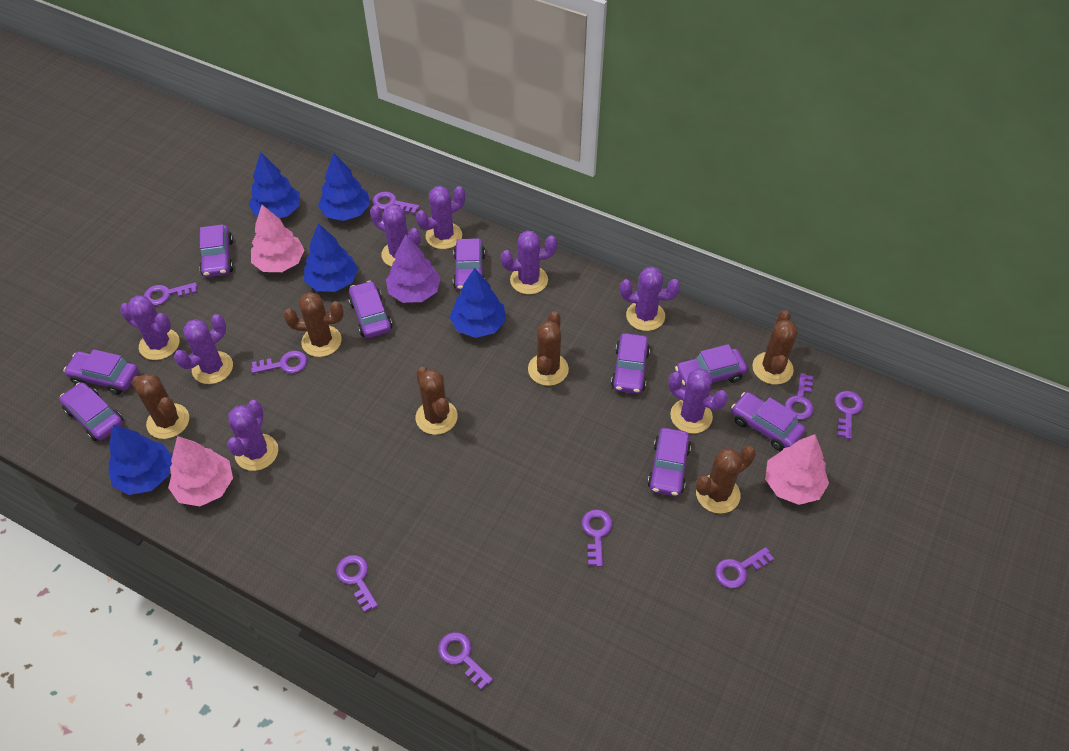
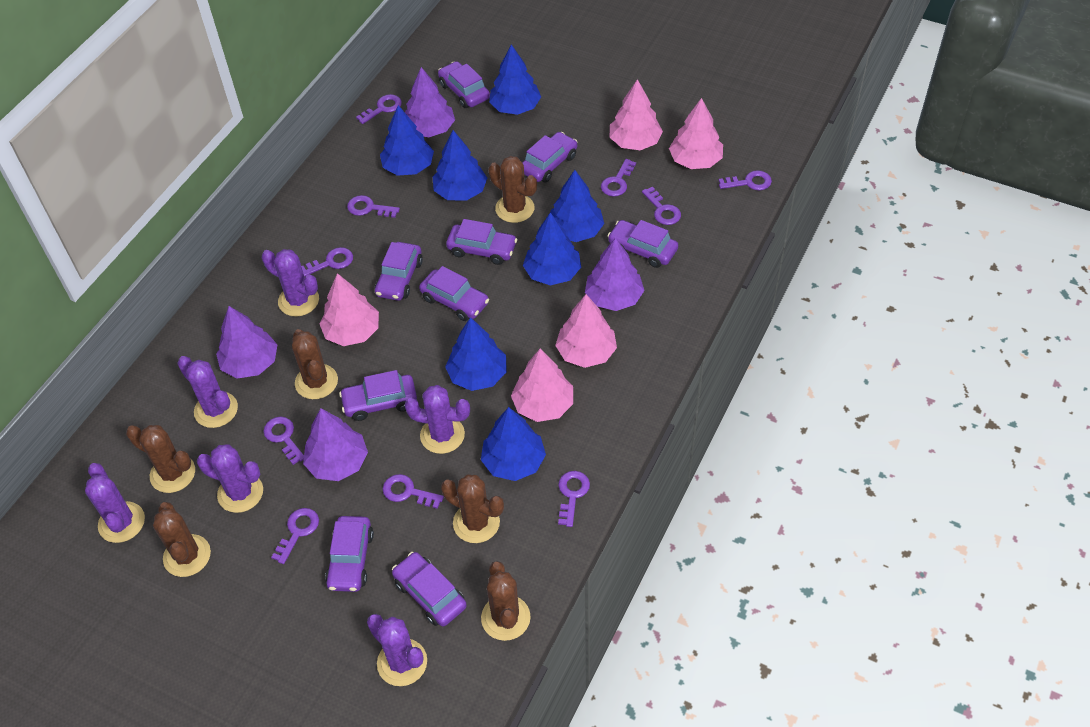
blue tree: [109,425,172,495] [249,152,300,218] [304,223,358,292] [318,153,370,221] [450,268,506,338] = 5 -> [380,105,434,176] [433,130,487,201] [445,317,507,391] [481,407,546,481] [489,44,541,115] [523,213,581,285] [550,170,604,242] = 7
pink tree: [168,436,233,506] [251,205,304,272] [765,434,829,505] = 3 -> [319,273,379,346] [511,348,573,422] [555,294,617,368] [610,79,663,150] [669,98,723,169] = 5
purple cactus: [120,296,179,360] [174,314,233,384] [227,400,278,471] [370,204,421,267] [416,186,465,249] [501,230,557,294] [620,266,680,331] [669,368,728,434] = 8 -> [85,463,145,543] [177,356,238,428] [197,444,263,513] [262,249,319,317] [367,614,427,686] [405,385,470,454] = 6
purple key: [144,282,197,305] [251,351,307,373] [336,555,378,612] [372,192,420,214] [438,632,493,690] [582,509,612,567] [715,547,774,588] [785,373,814,420] [835,391,863,439] = 9 -> [263,417,304,465] [271,508,319,564] [301,247,353,277] [347,195,400,218] [356,94,402,124] [383,474,444,509] [558,471,590,527] [601,159,636,196] [642,187,681,225] [719,170,772,190] = 10
purple tree: [386,235,441,303] = 1 -> [216,306,278,379] [303,408,368,481] [405,67,455,137] [585,237,645,311] = 4

